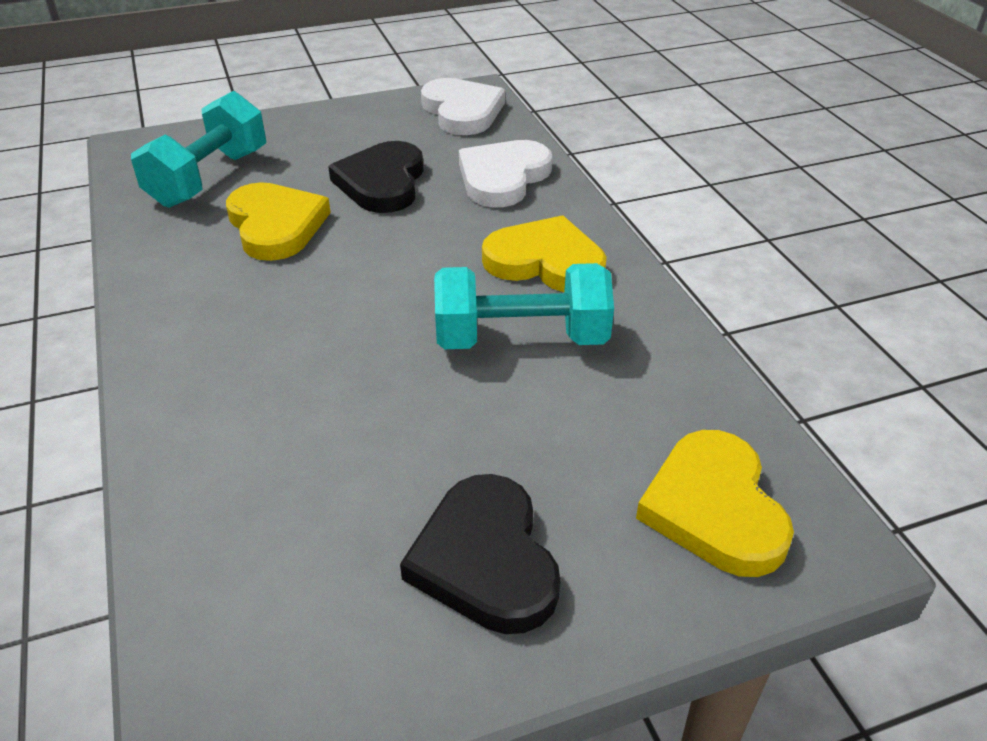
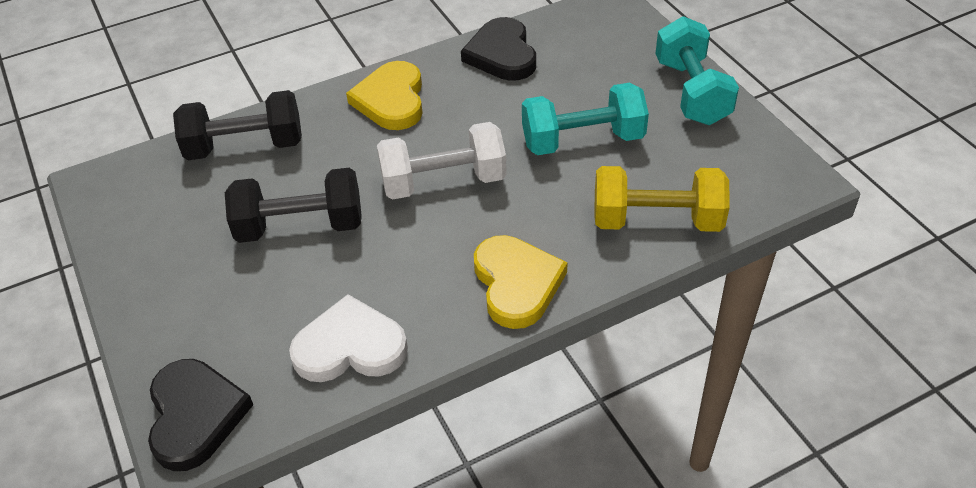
black dumbbell: none = 0 -> [173,90,302,160] [225,168,362,243] = 2
white dumbbell: none = 0 -> [377,122,507,200] = 1
white heart: [421,78,505,135] [459,140,552,207] = 2 -> [289,294,408,382] = 1
yellow dumbbell: none = 0 -> [594,166,730,232] = 1
yellow heart: [226,182,331,261] [482,215,607,292] [636,430,794,577] = 3 -> [346,61,423,130] [474,235,567,329] = 2

